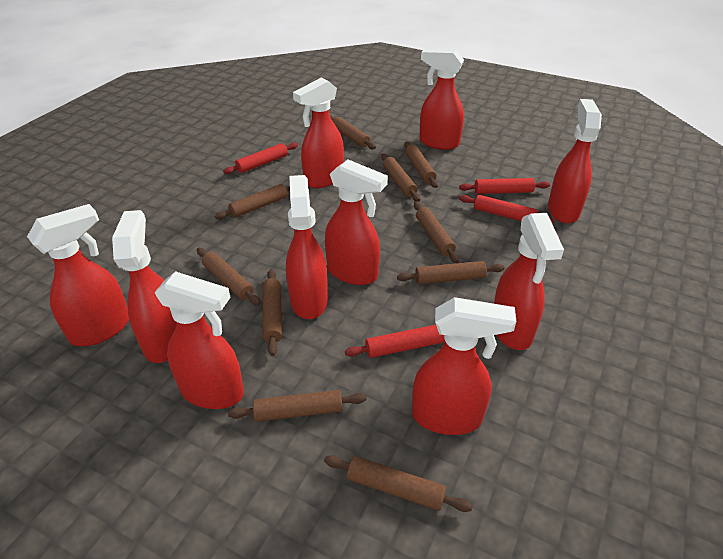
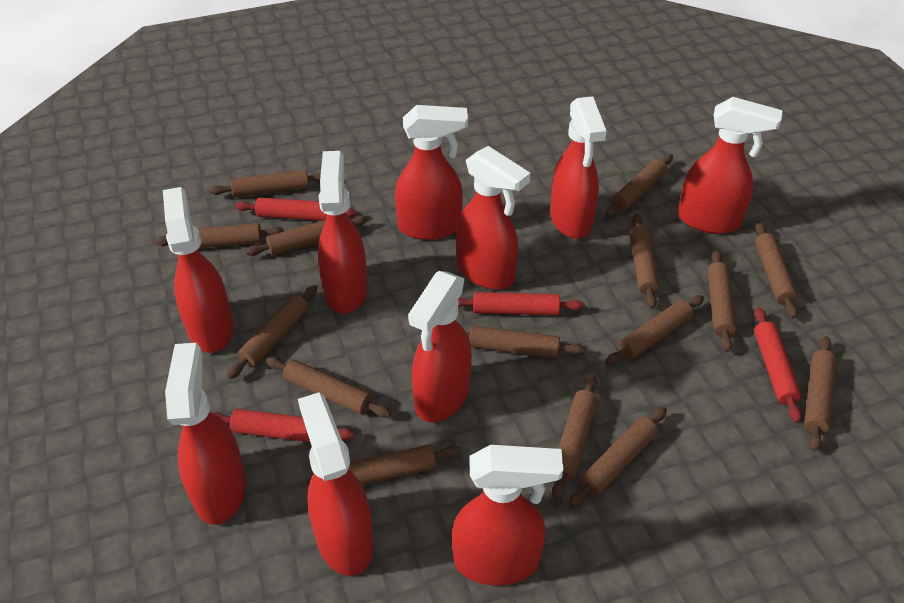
brown rolling pin: [197,248,261,305] [215,184,290,219] [228,390,366,422] [263,269,282,356] [324,455,473,512] [330,115,376,149] [381,154,420,202] [397,261,504,284] [404,141,438,188] [414,202,459,263] = 10 -> [155,223,284,248] [210,169,321,197] [227,285,318,379] [245,216,368,256] [266,357,392,418] [307,444,461,488] [466,325,585,358] [552,375,598,499] [569,407,667,508] [605,154,673,217] [606,295,704,366] [630,214,660,309] [707,250,736,352] [755,222,798,319] [804,336,836,451] = 15

